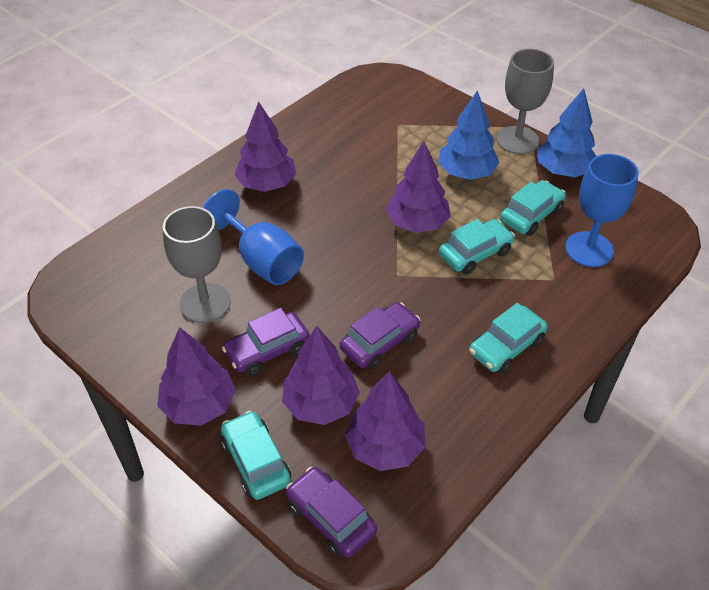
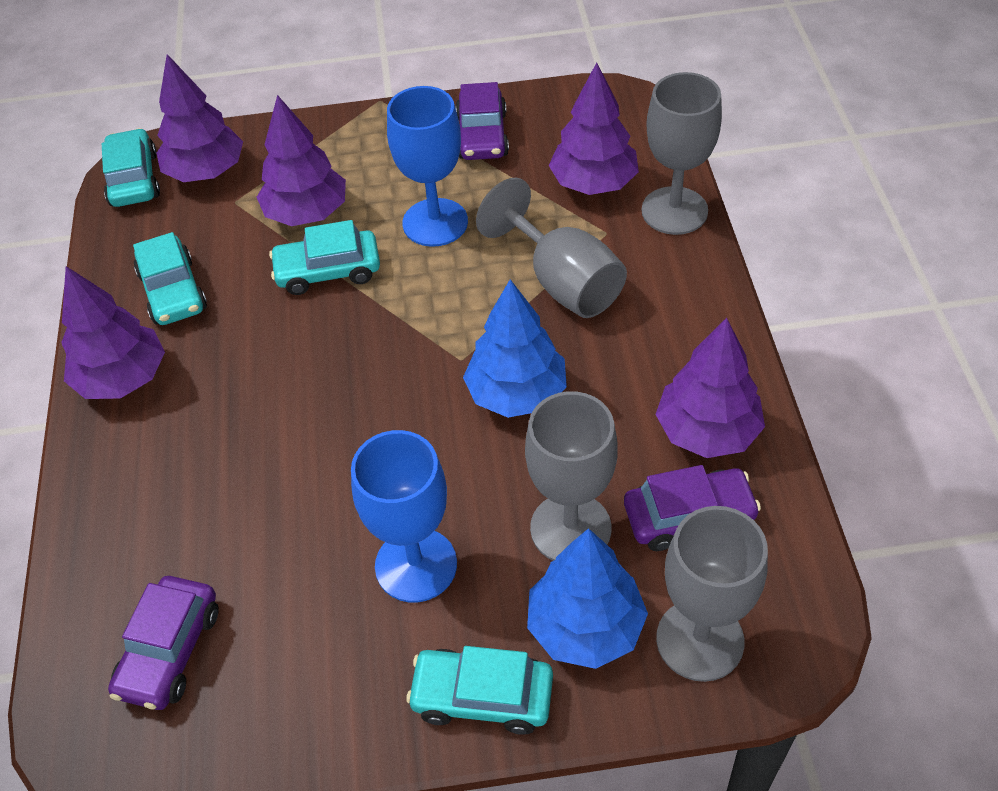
grey goblet: [163,206,231,323] [497,49,554,154] = 2 -> [476,177,627,318] [525,391,618,561] [642,72,722,235] [656,506,768,682] = 4

